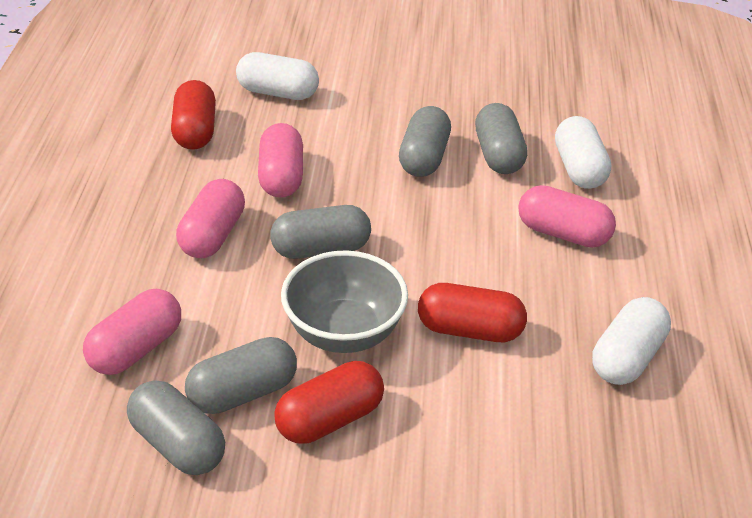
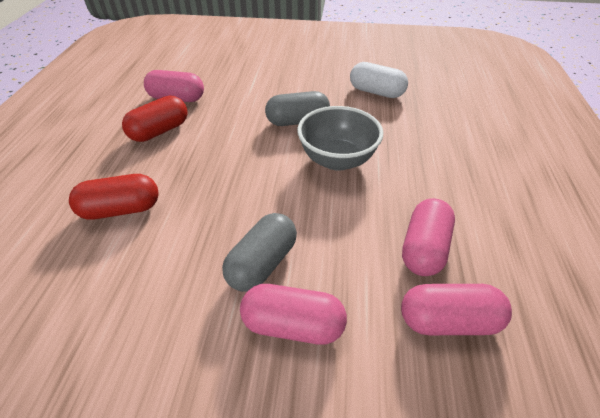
grey capsule: [127,380,225,475] [185,337,297,414] [270,205,371,259] [399,106,451,177] [475,103,527,174] = 5 -> [222,213,297,292] [265,91,330,126] = 2
red capsule: [171,80,216,150] [274,361,384,444] [418,283,527,342] = 3 -> [69,174,159,220] [122,95,188,142] = 2
white capsule: [236,52,319,100] [555,116,611,189] [592,297,671,385] = 3 -> [350,62,408,98] = 1

